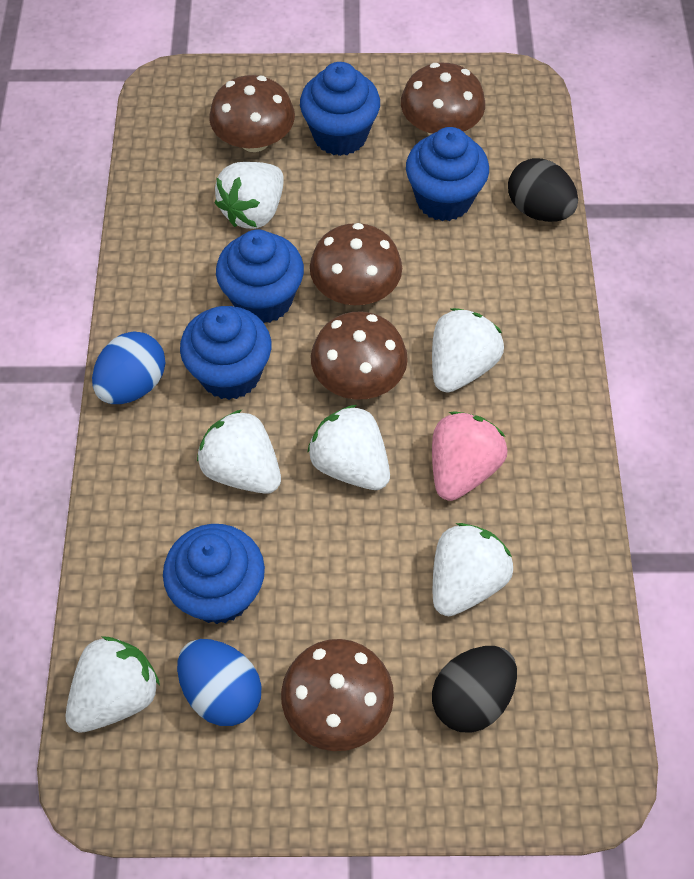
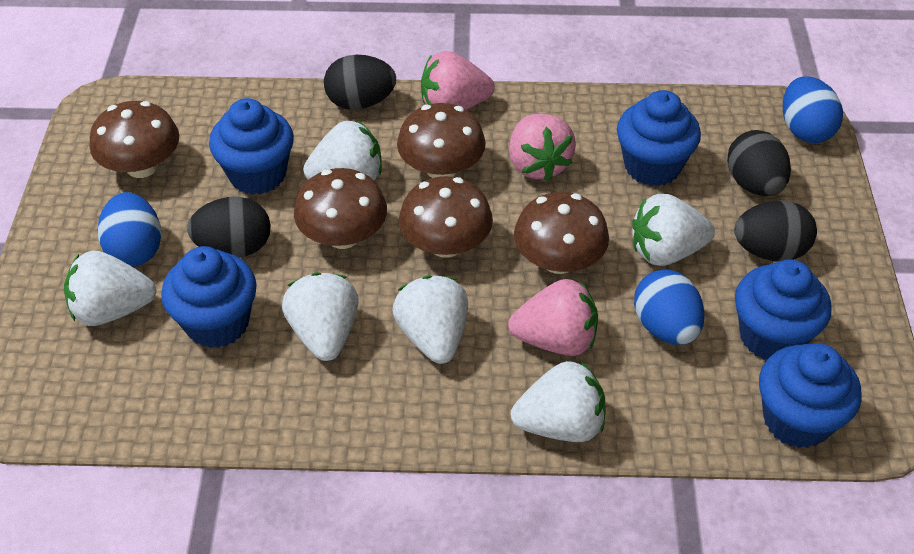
black egg: [432,646,517,733] [508,158,578,222] = 2 -> [187,197,271,257] [324,55,396,110] [727,130,791,196] [734,200,817,262] = 4
blue egg: [92,331,165,404] [177,639,262,726] = 2 -> [98,192,162,267] [634,270,705,345] [783,76,843,143] = 3
pink strawberry: [432,411,507,501] = 1 -> [421,51,495,109] [508,279,598,356] [509,114,576,181] = 3

